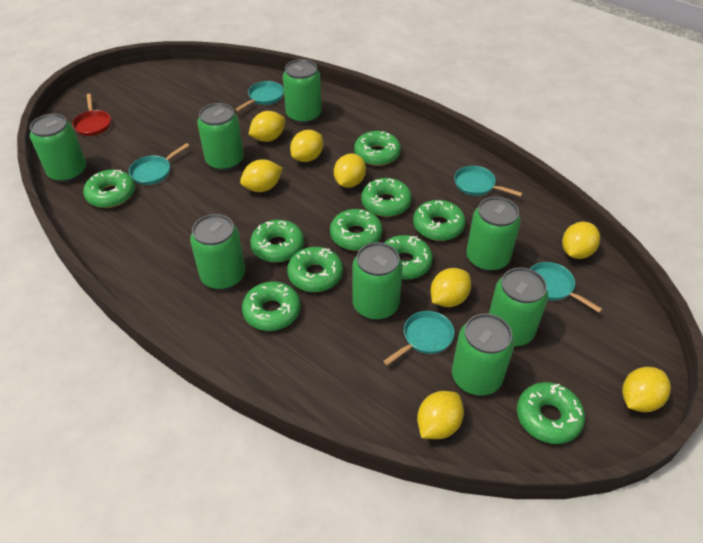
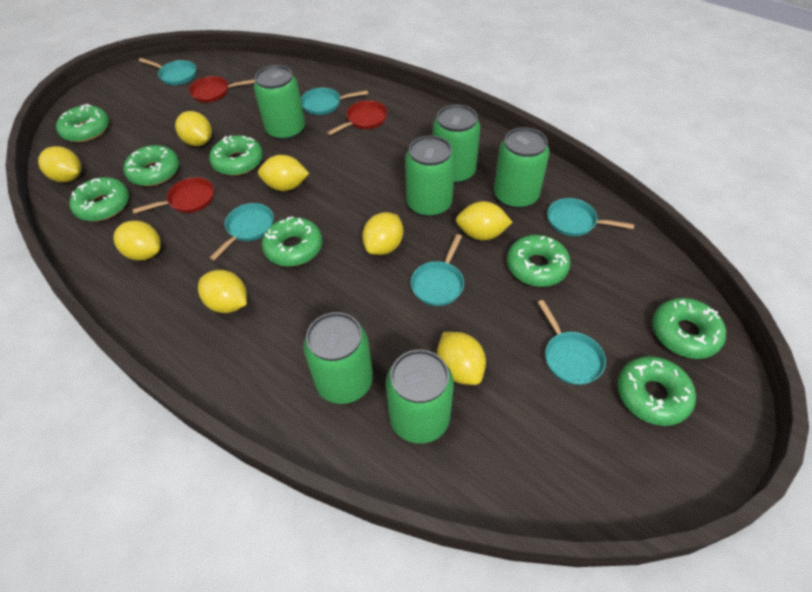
green can: [30,114,86,182] [190,214,245,290] [197,103,244,171] [283,59,322,124] [352,242,403,320] [452,313,514,396] [466,197,521,271] [489,267,548,346] = 8 -> [254,65,305,141] [303,312,373,404] [386,350,454,444] [405,135,455,217] [433,104,480,184] [494,127,550,209] = 6
green donut: [83,170,135,208] [242,282,301,331] [250,220,304,263] [287,247,343,292] [330,209,383,251] [354,131,401,166] [361,178,412,217] [384,235,433,280] [413,200,466,241] [517,382,585,444] = 10 -> [56,104,109,142] [69,177,129,221] [124,145,179,186] [209,135,263,176] [262,216,322,267] [507,235,571,287] [617,356,696,426] [652,298,726,359] = 8
red pan: [72,94,111,136] = 1 -> [132,177,214,214] [189,76,255,103] [327,100,388,135] = 3
turquoise pan: [129,143,190,185] [235,81,284,111] [383,311,455,365] [454,166,523,197] [530,262,602,313] = 5 -> [139,58,196,85] [210,203,274,260] [301,88,368,115] [410,234,464,306] [538,300,606,385] [547,198,634,236] = 6

